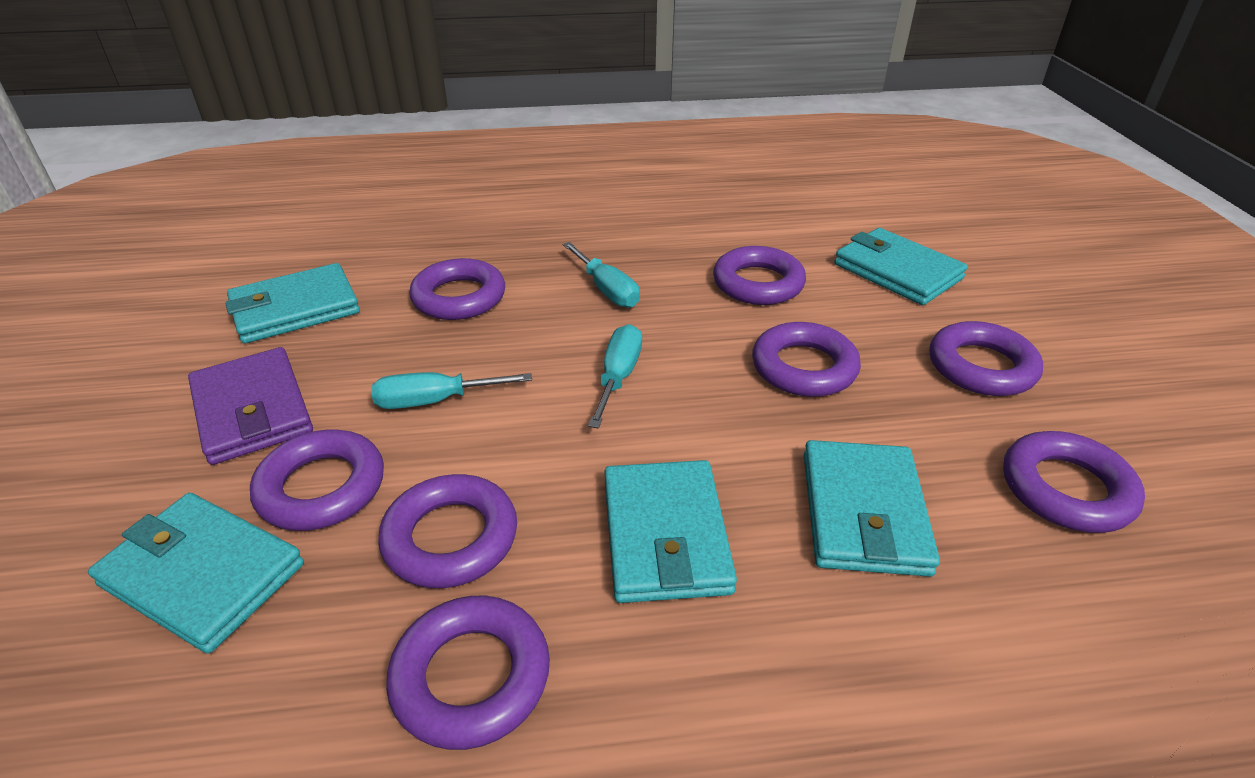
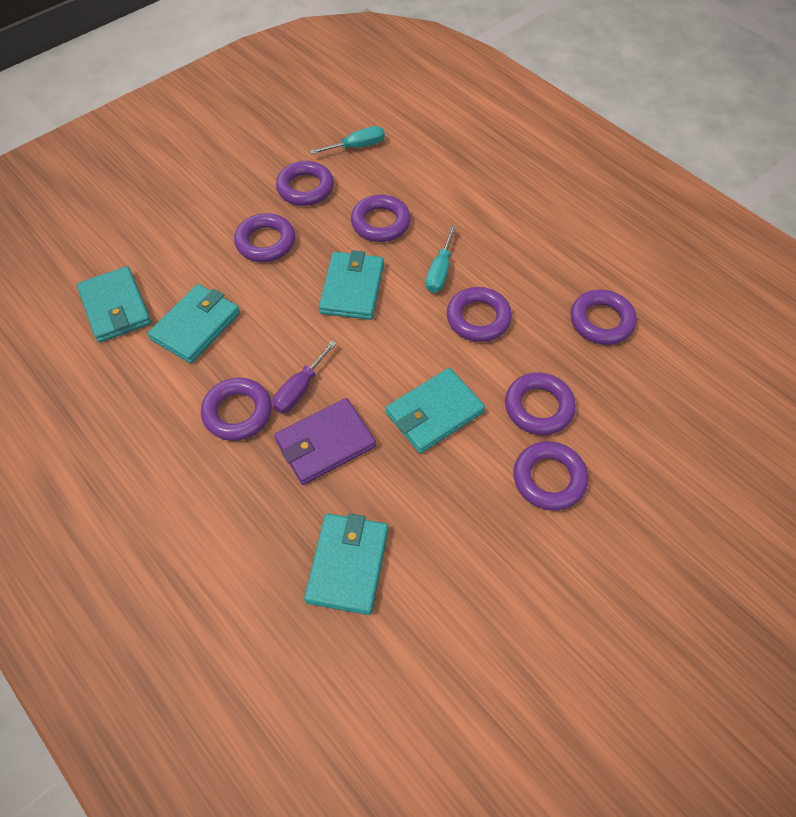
purple screwdriver: none = 0 -> [272,340,337,413] = 1
turquoise screwdriver: [371,372,532,409] [563,242,640,308] [588,324,642,428] = 3 -> [310,126,385,154] [426,226,456,293] = 2

